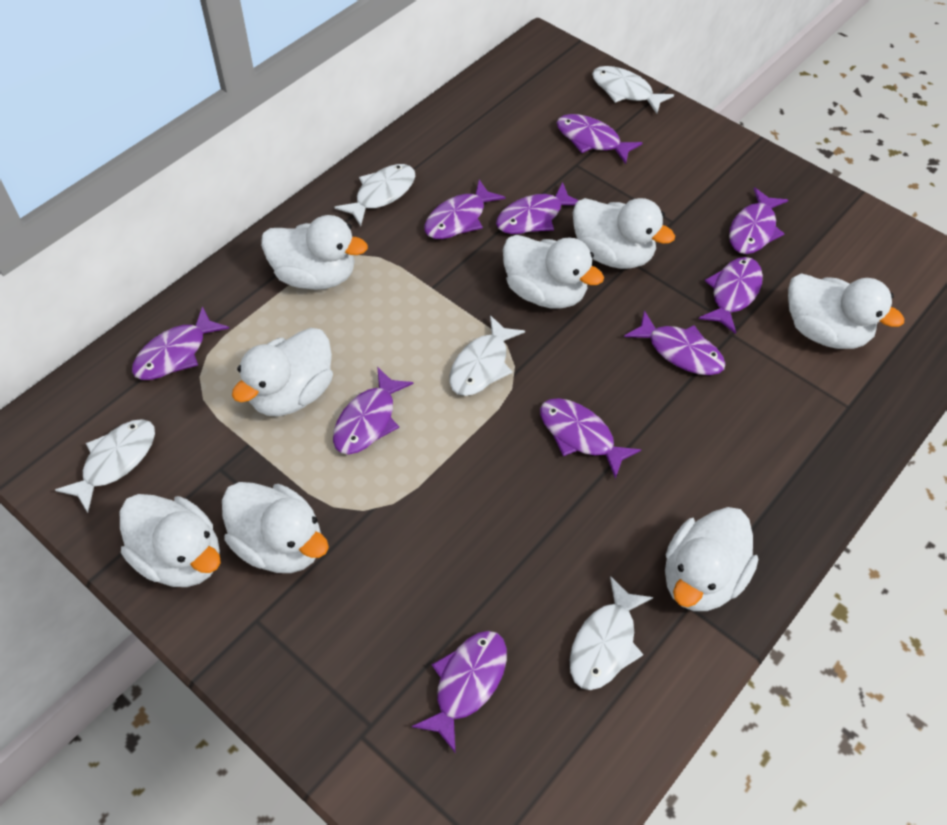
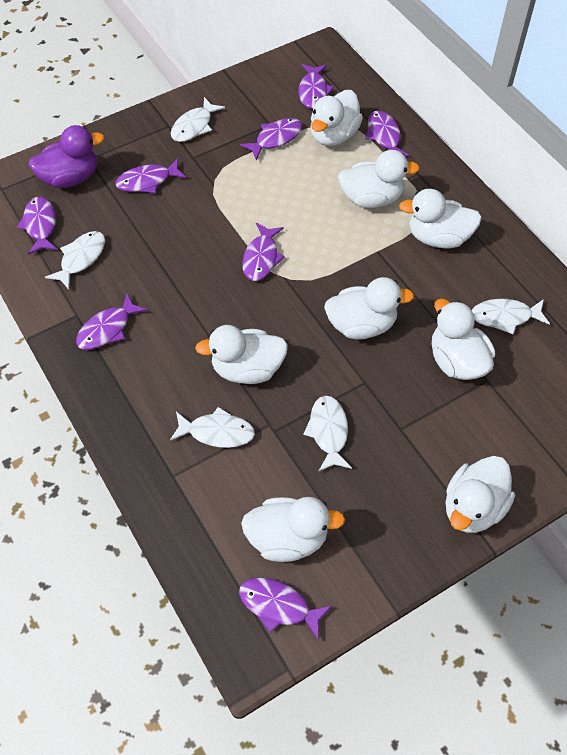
purple duck: none = 0 -> [29,125,104,188] = 1
purple fish: [132,306,229,380] [333,367,414,455] [412,631,507,752] [424,180,506,239] [496,182,579,234] [540,398,641,479] [557,114,642,164] [624,310,725,375] [699,257,763,334] [729,187,788,254] = 10 -> [17,197,58,255] [76,294,148,350] [116,159,187,193] [239,577,332,639] [240,118,302,161] [242,223,285,281] [298,64,334,109] [365,111,410,156] = 8

